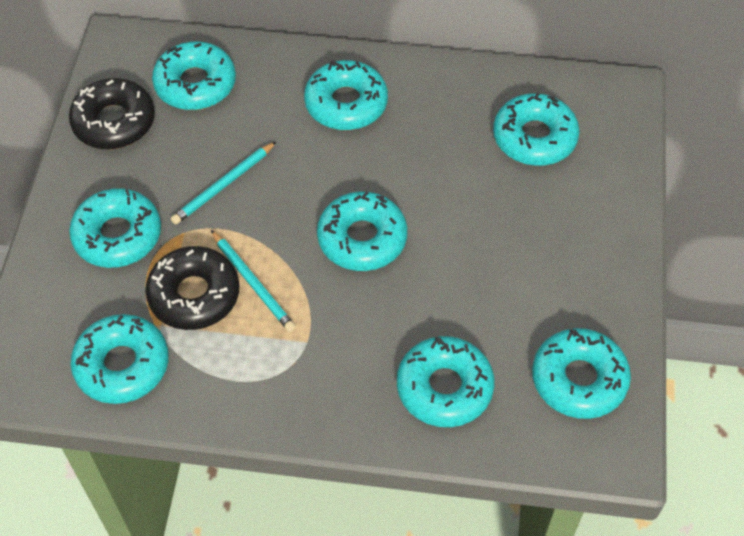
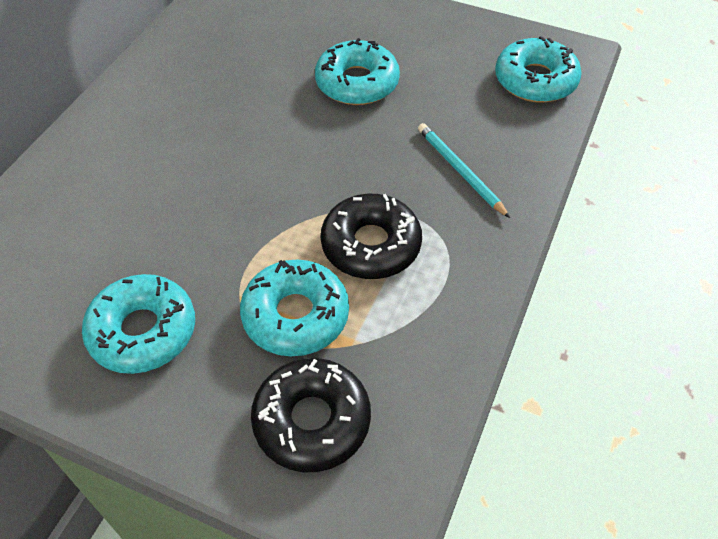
turquoise donut: [69,188,161,268] [71,314,169,404] [152,41,236,110] [304,60,388,130] [317,191,407,271] [397,336,495,427] [493,92,580,166] [532,328,631,419] = 8 -> [82,274,195,374] [240,259,349,356] [315,38,400,105] [495,36,582,103] = 4
turquoise pencil: [171,141,277,225] [211,230,296,332] = 2 -> [418,123,510,218] = 1

